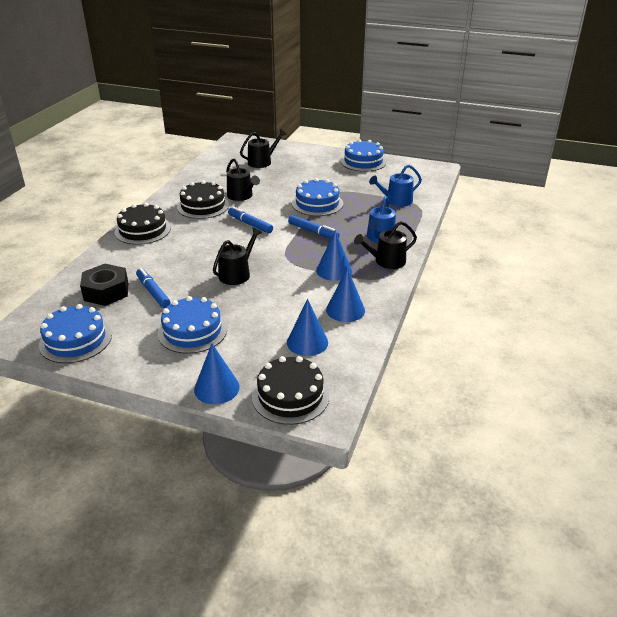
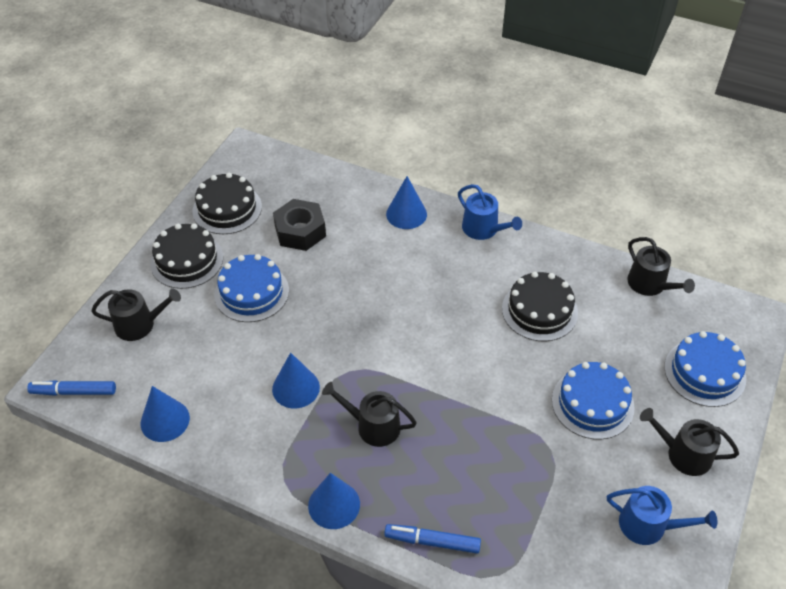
blue cake: [39,304,112,363] [158,296,227,354] [292,178,343,216] [341,139,387,172] = 4 -> [214,254,289,322] [552,362,635,440] [664,331,746,407] = 3
blue marker: [136,268,170,308] [228,206,273,234] [288,215,340,239] = 3 -> [27,380,116,396] [384,524,481,554] = 2

